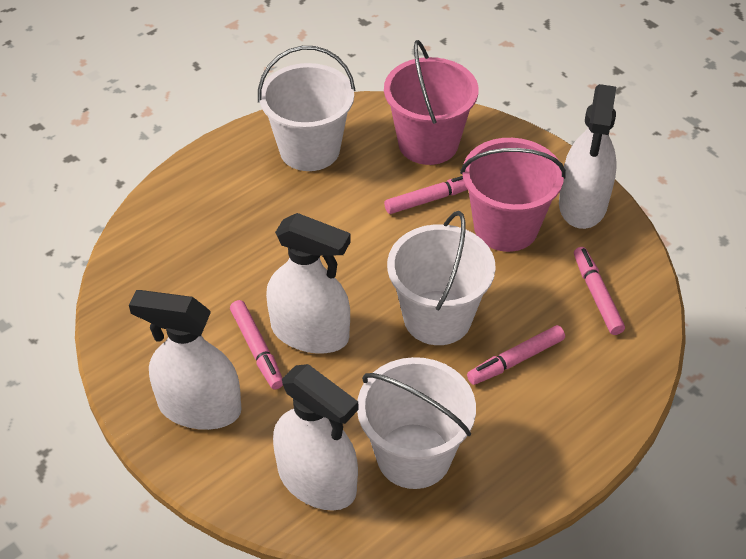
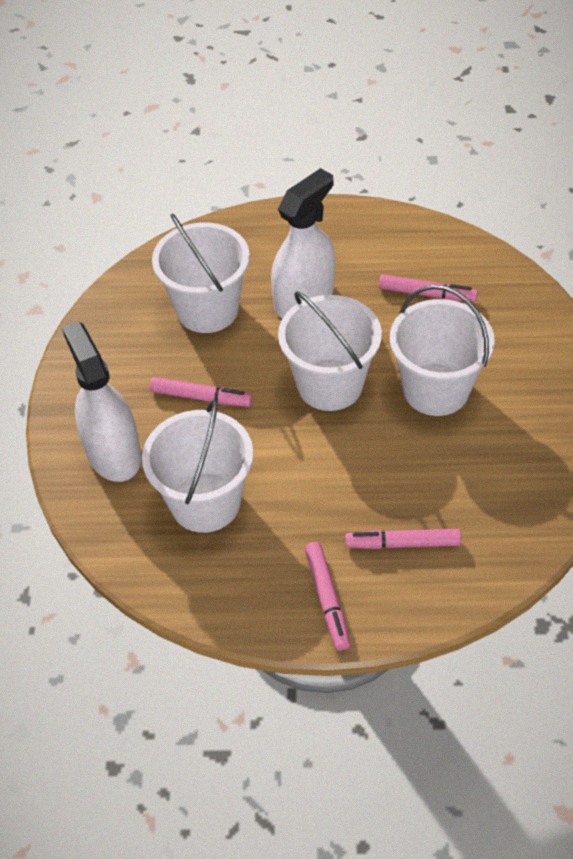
pink bucket: [384,40,478,165] [460,138,566,252] = 2 -> none = 0
white bucket: [258,46,356,171] [357,357,476,489] [387,211,496,345] = 3 -> [142,399,253,533] [152,213,250,333] [278,291,382,411] [390,285,495,416] = 4
white spray bottle: [129,290,242,430] [266,213,351,353] [273,364,358,511] [559,84,617,229] = 4 -> [62,322,141,482] [271,168,335,318] = 2

